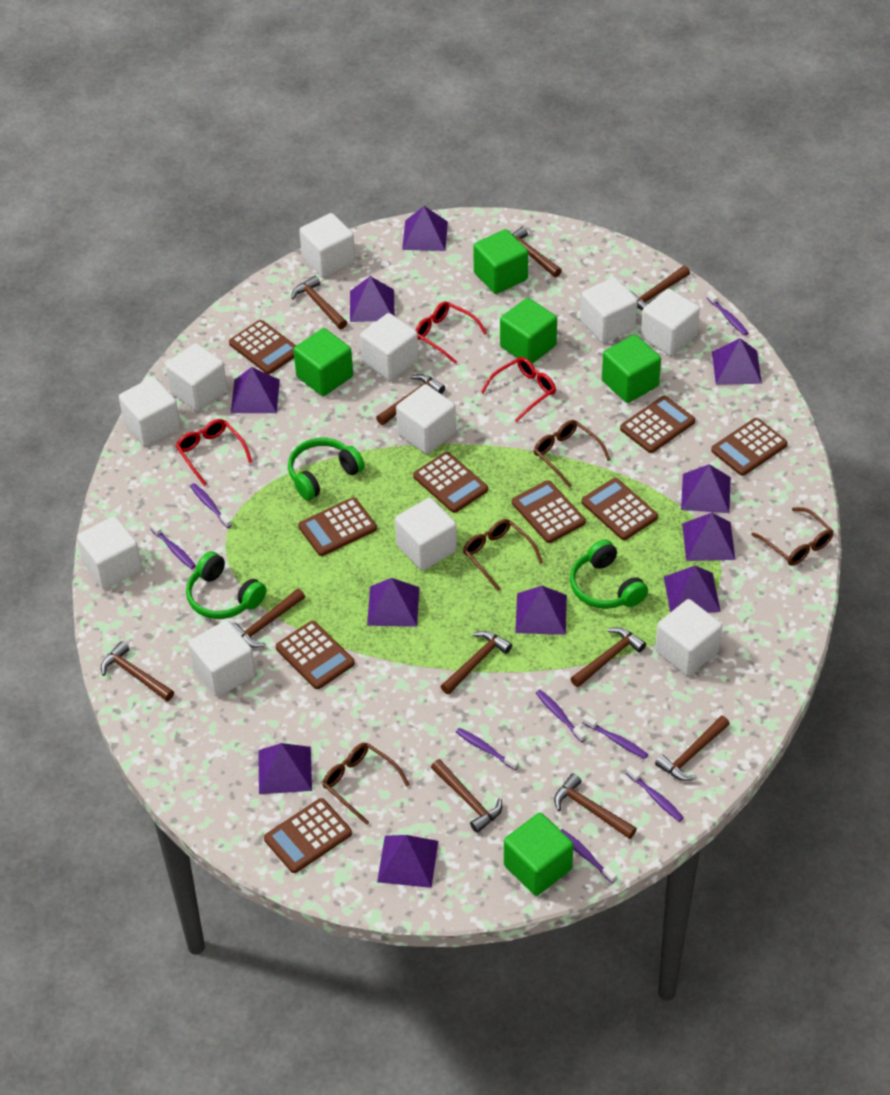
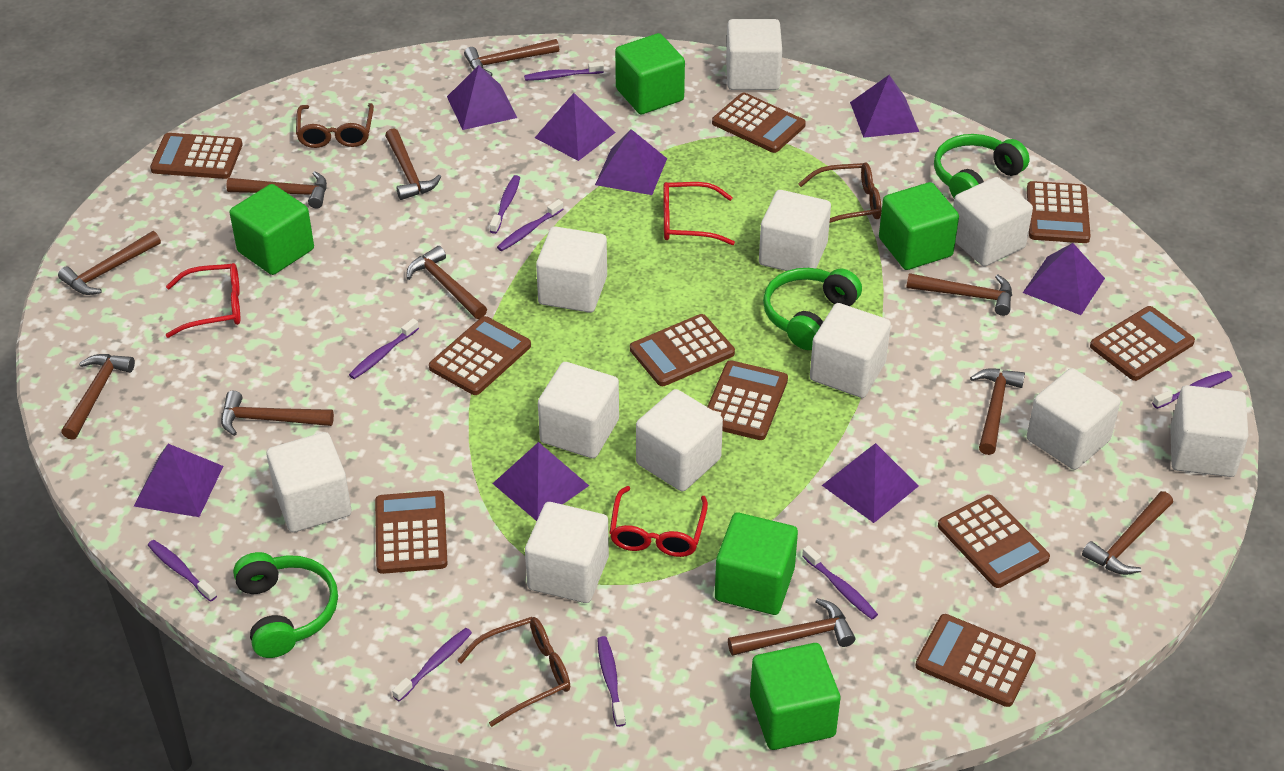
brown calculator: [229,320,296,374] [264,798,352,873] [276,621,355,689] [298,497,377,556] [413,452,488,513] [512,480,586,543] [582,478,658,540] [620,396,695,453] [711,418,788,476] = 9 -> [150,133,243,179] [375,490,448,574] [429,316,531,395] [630,314,735,386] [707,360,788,440] [712,93,806,153] [915,614,1036,707] [938,495,1050,588] [1027,181,1091,243] [1090,306,1195,381] = 10
brown glasses: [322,742,410,825] [463,519,543,591] [534,420,611,488] [752,507,834,566] = 4 -> [296,103,374,148] [457,617,570,727] [798,162,881,223] = 3
purple pyramid: [231,367,280,413] [258,743,312,794] [350,276,394,322] [367,578,419,627] [377,835,438,888] [402,206,448,251] [515,586,567,635] [664,566,721,613] [681,464,731,513] [682,513,735,561] [712,338,762,385] = 11 -> [134,444,223,517] [447,65,517,130] [492,442,589,521] [535,93,616,161] [595,129,667,195] [822,443,919,523] [850,75,919,138] [1023,243,1105,315] = 8
purple toothbrush: [150,522,196,569] [190,483,232,528] [456,728,519,770] [536,690,586,742] [561,829,617,883] [583,715,648,759] [626,766,684,822] [706,291,748,336] = 8 -> [148,540,217,602] [349,319,419,379] [392,628,472,702] [490,175,520,234] [497,199,563,251] [524,62,604,81] [597,636,626,727] [802,545,878,619] [1152,371,1232,409] = 9

